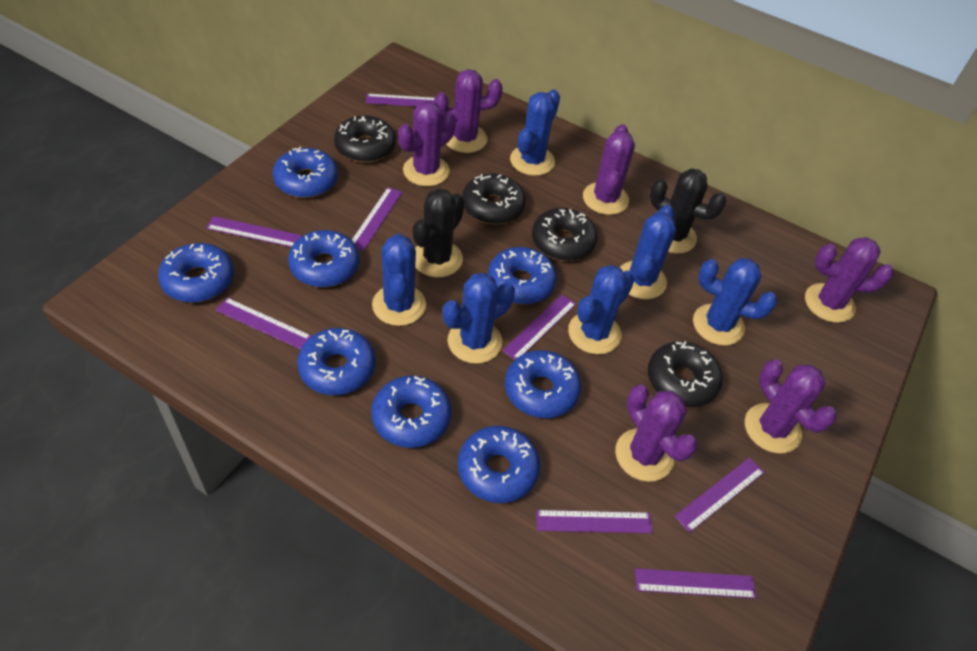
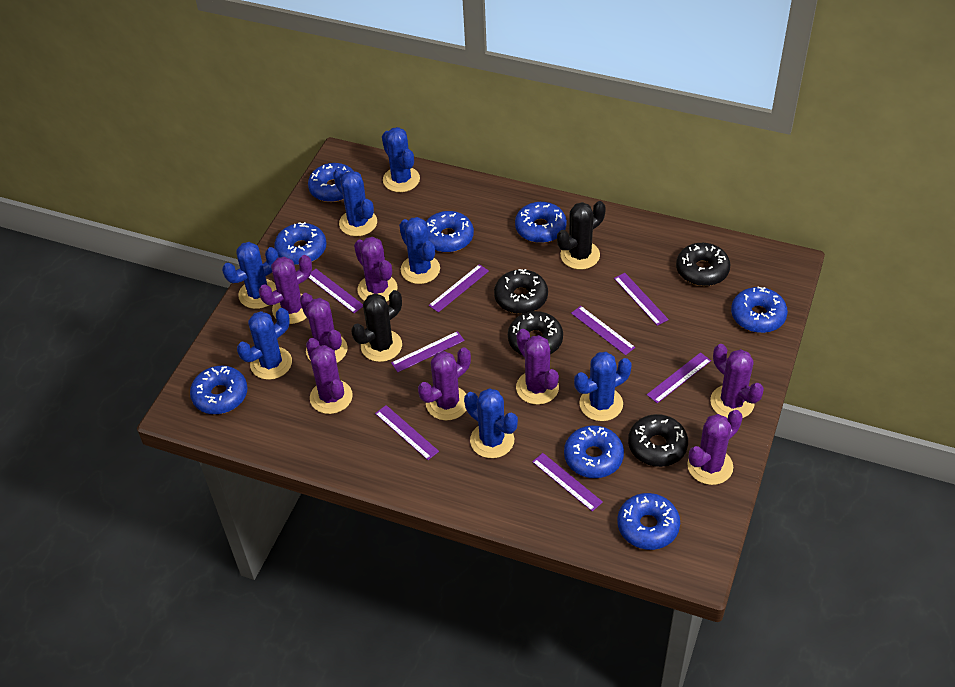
blue cactus: [372,234,426,326] [443,273,515,364] [510,90,560,176] [568,265,635,354] [620,205,676,299] [693,258,777,346] = 6 -> [222,242,279,309] [237,308,292,380] [333,168,377,236] [382,127,420,192] [399,217,440,284] [464,388,518,458] [574,352,632,421] = 7
purple cactus: [398,101,456,186] [434,69,503,153] [583,124,635,215] [615,385,698,482] [745,359,837,453] [805,237,893,323] = 6 -> [259,255,312,324] [300,293,348,363] [306,338,353,414] [354,237,398,302] [418,347,471,421] [516,329,559,405] [687,410,743,485] [710,344,764,419] = 8

